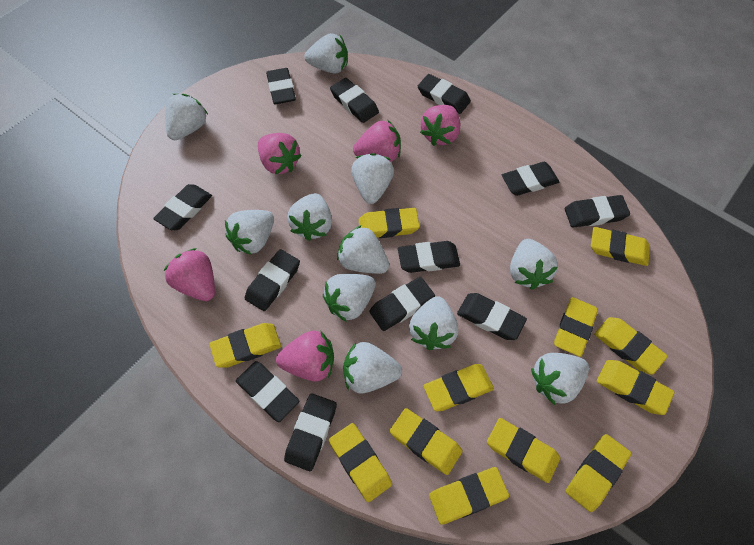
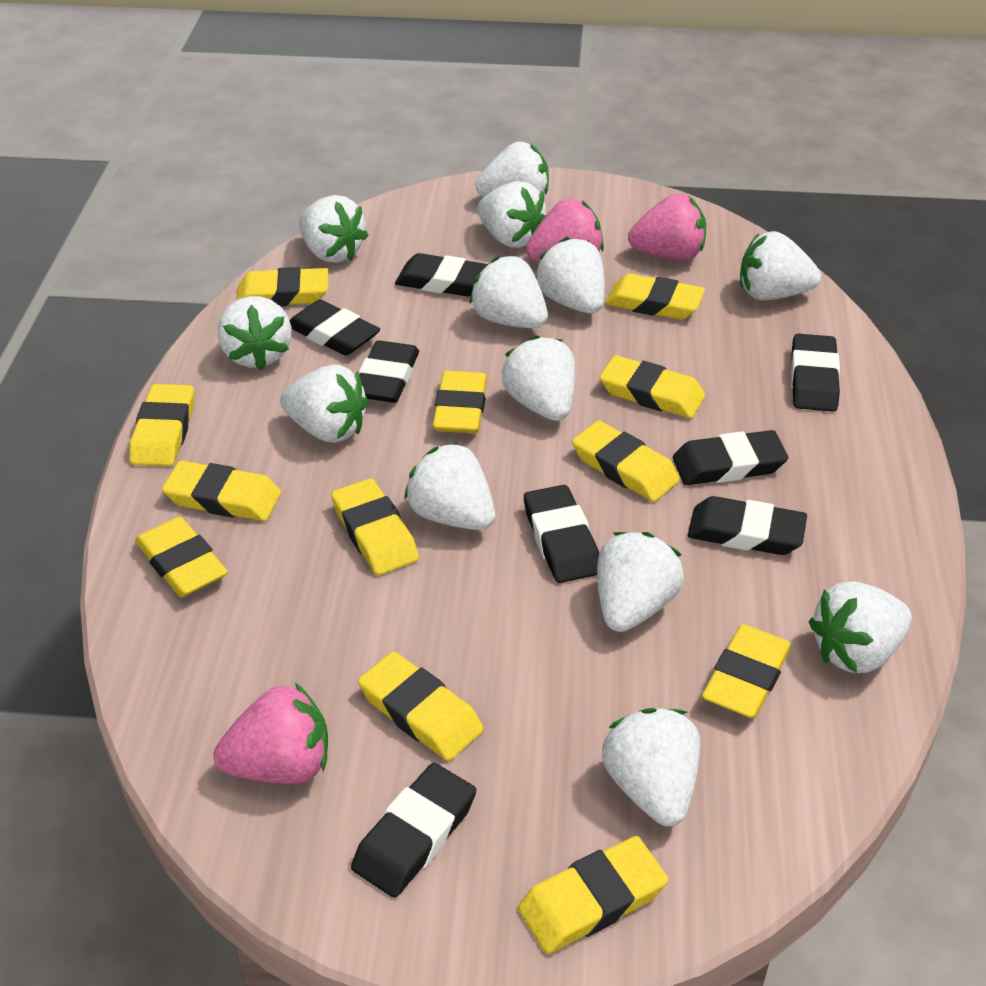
black eraser: [153,184,212,230] [236,361,300,422] [245,249,300,311] [266,68,296,104] [284,393,337,471] [330,78,379,123] [369,277,435,331] [398,241,460,273] [418,74,471,114] [457,293,527,340] [502,162,559,196] [565,195,630,228] = 12 -> [289,300,380,356] [351,763,476,898] [359,340,419,403] [395,253,488,296] [524,485,599,583] [673,430,788,485] [688,496,807,555] [791,334,840,412] = 8
pink strawberry: [164,248,215,301] [258,133,302,174] [276,331,334,382] [353,120,401,162] [420,105,460,146] = 5 -> [214,683,328,784] [526,199,604,262] [628,193,706,260] = 3
white strawberry: [165,94,208,140] [225,210,274,255] [287,193,332,241] [304,33,348,73] [323,274,376,322] [337,225,389,274] [343,342,402,394] [351,153,394,204] [409,296,458,350] [510,239,558,290] [531,353,589,405] = 11 -> [218,296,292,370] [280,365,369,443] [299,195,369,263] [404,442,496,530] [469,256,548,328] [476,142,549,197] [477,181,546,248] [502,335,575,421] [536,237,605,314] [597,532,684,632] [602,708,700,826] [740,231,821,300] [808,581,912,673] = 13

